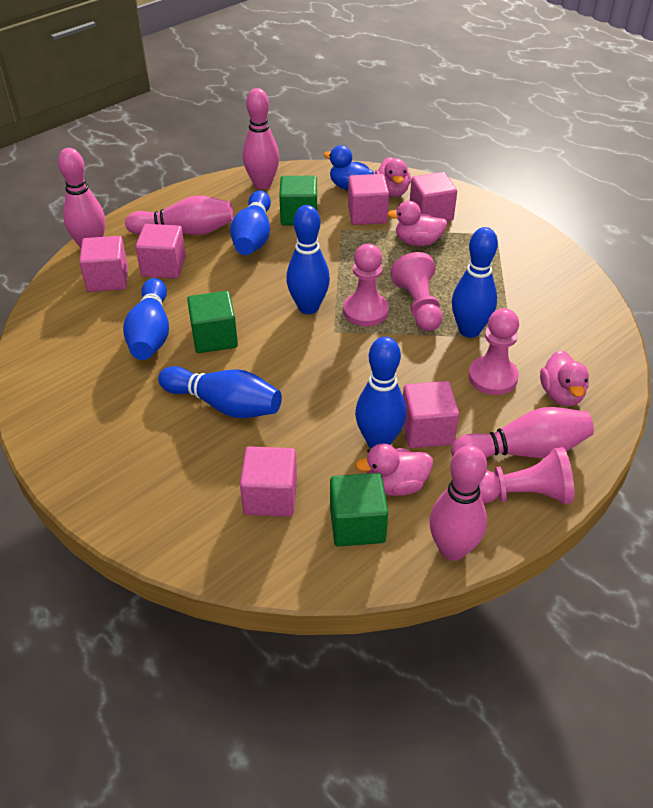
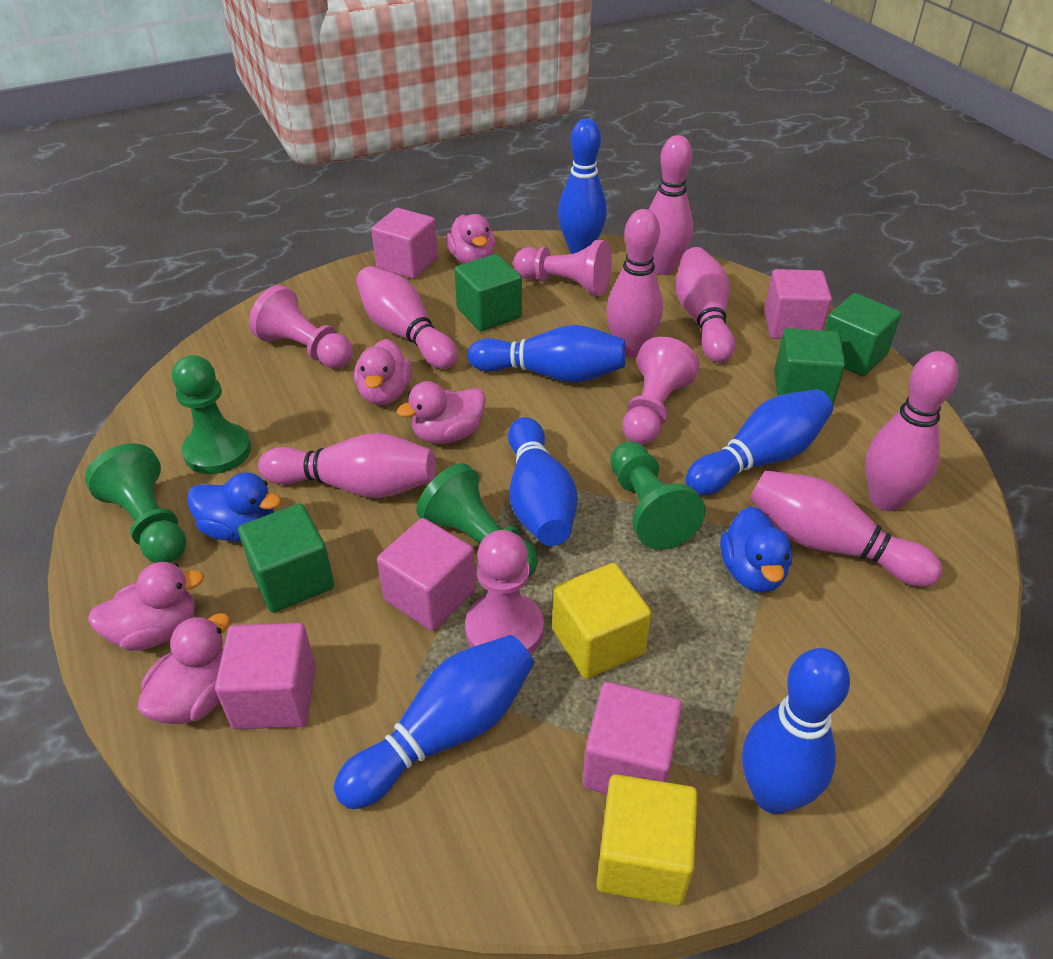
blue duck: [324,145,374,191] = 1 -> [187,472,282,542] [720,506,792,593] = 2
green cube: [187,291,238,353] [279,176,317,225] [330,473,388,547] = 3 -> [238,503,334,613] [454,254,522,331] [774,328,846,405] [824,293,901,377] = 4
green pawn: none = 0 -> [85,443,186,563] [172,355,251,474] [417,463,538,578] [610,441,705,550] = 4
pink bowling pin: [58,148,105,248] [125,195,233,235] [243,88,279,190] [429,445,487,561] [451,407,594,458] = 5 -> [258,433,436,498] [356,266,458,369] [606,209,663,358] [648,135,693,275] [676,247,735,363] [750,470,942,587] [866,351,958,511] = 7
pink cube: [79,236,128,292] [135,224,186,279] [240,446,297,517] [348,174,389,225] [403,381,459,448] [410,172,457,221] = 6 -> [215,623,316,729] [371,208,438,279] [377,518,476,631] [583,682,682,794] [764,269,832,339] = 5
pink duck: [355,444,433,496] [375,157,411,197] [387,201,447,246] [540,350,589,406] = 4 -> [88,562,204,651] [138,613,230,724] [354,339,412,405] [397,381,486,444] [446,214,495,264] = 5
yellow cube: none = 0 -> [552,563,652,679] [597,774,698,906] = 2

